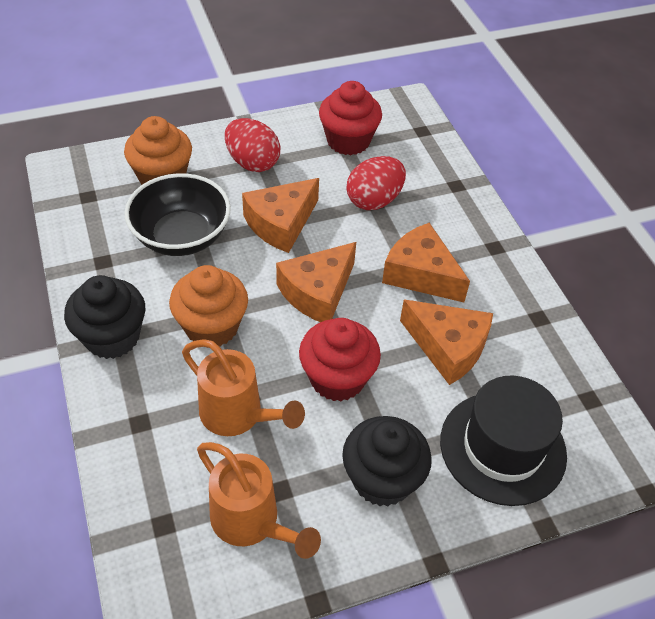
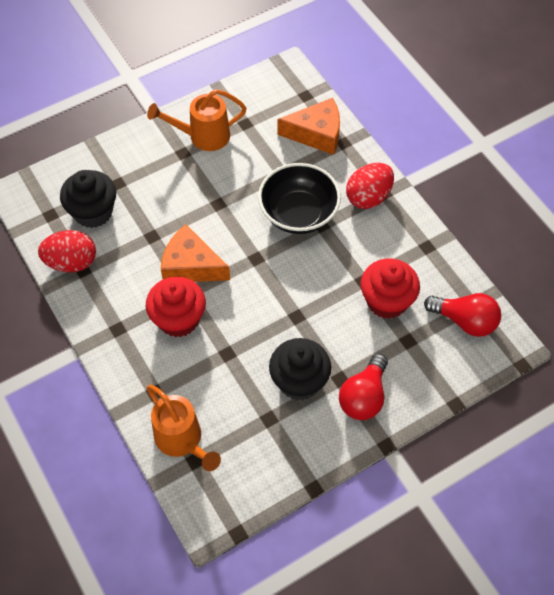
black hat: [440,375,567,506] = 1 -> none = 0
orange cheese: [242,178,319,253] [276,242,356,322] [382,223,470,302] [400,299,493,385] = 4 -> [161,224,230,282] [278,98,340,155] = 2
orange cupcake: [124,116,192,185] [169,265,248,348] = 2 -> none = 0
red light bulb: none = 0 -> [339,354,388,420] [424,293,501,337] = 2

